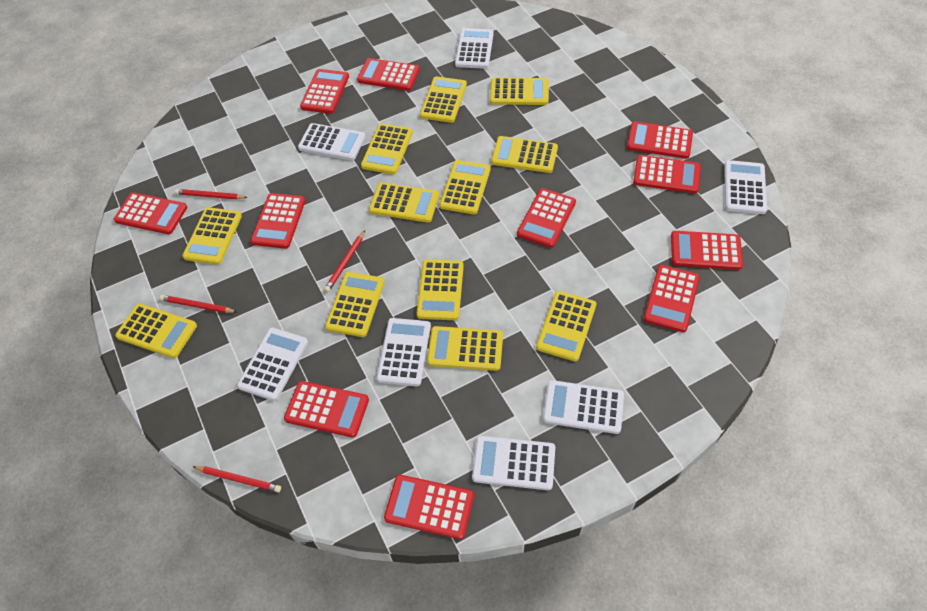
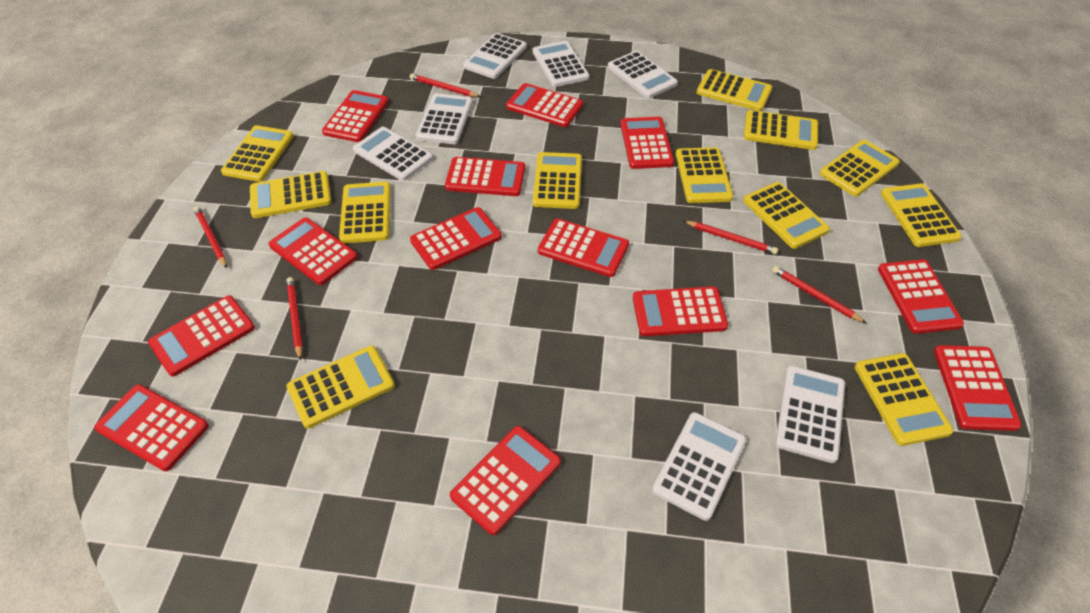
red calculator: [114,192,187,234] [251,193,306,249] [284,381,369,438] [300,69,349,114] [357,58,420,91] [384,475,474,539] [517,188,576,248] [627,121,693,159] [633,155,701,193] [644,265,700,332] [671,231,743,270] = 11 -> [94,384,209,471] [148,295,255,377] [269,217,358,285] [322,90,389,142] [410,207,502,270] [445,157,525,196] [450,426,561,535] [506,83,583,127] [538,219,629,277] [620,117,674,169] [633,286,728,336] [878,259,964,334] [934,345,1022,431] = 13
red pencil: [160,295,237,313] [175,189,248,199] [192,466,281,492] [324,231,365,292] = 4 -> [194,206,227,269] [287,277,303,361] [410,74,481,97] [684,221,778,254] [772,266,866,323] = 5

